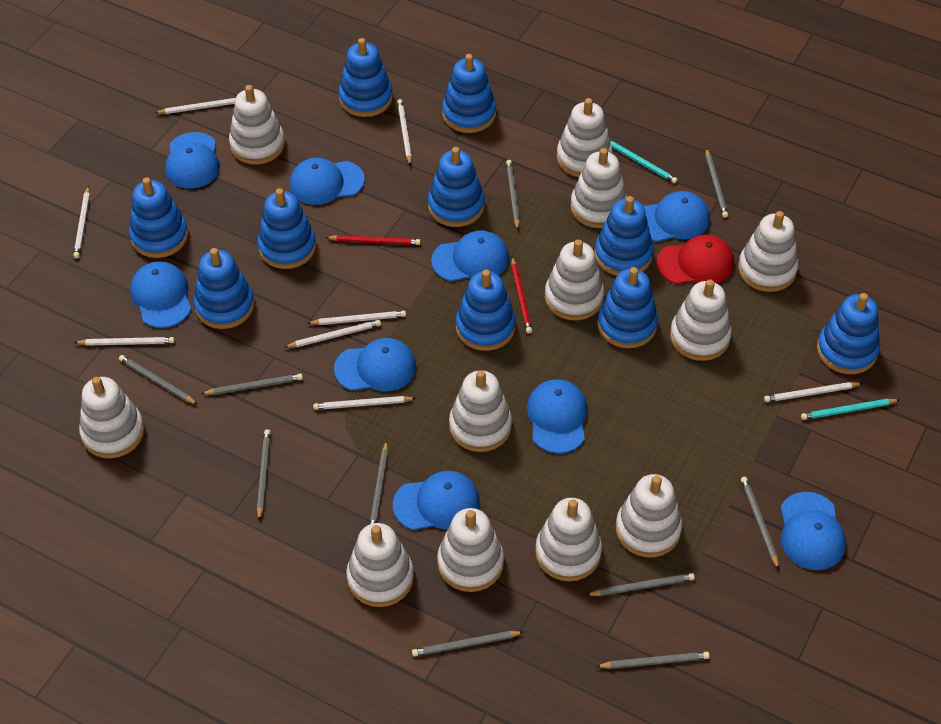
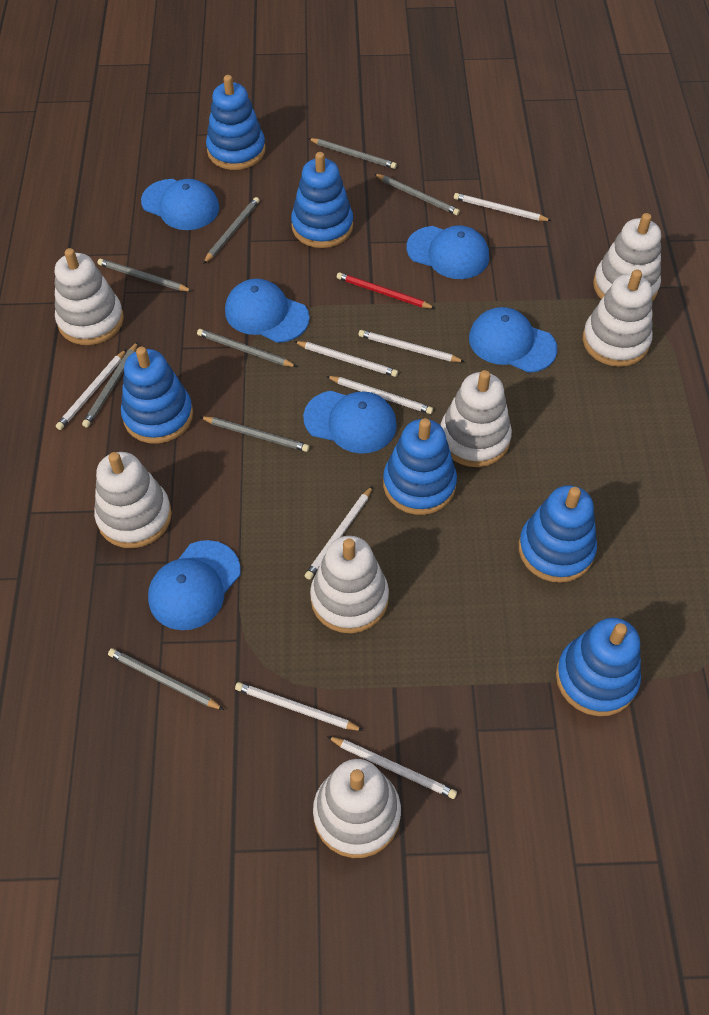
blue cap: [130,261,191,328] [165,132,220,189] [290,157,365,205] [334,338,416,391] [393,471,480,530] [431,230,509,281] [527,379,588,454] [643,191,710,242] [781,492,846,570] = 9 -> [141,179,219,230] [148,540,241,630] [225,279,310,343] [303,391,397,454] [407,225,489,279] [469,307,557,373] = 6
blue stacking toy: [129,177,188,258] [194,248,254,329] [257,188,316,269] [338,38,393,117] [428,147,485,227] [442,54,496,133] [456,269,516,351] [594,196,653,276] [597,267,658,348] [817,293,880,374] = 10 -> [121,347,193,444] [206,75,266,170] [291,152,353,248] [383,418,457,515] [519,485,597,583] [556,618,641,716] = 6
grey pencil: [119,355,198,405] [201,374,303,395] [257,429,271,520] [369,441,388,525] [412,631,523,657] [506,160,520,230] [586,573,695,596] [596,652,710,669] [706,149,728,218] [741,477,779,569] = 10 -> [82,342,138,428] [98,259,192,291] [108,648,224,710] [197,329,297,367] [200,417,309,452] [203,197,260,264] [308,138,397,169] [374,174,460,215] = 8
red cap: [656,235,734,284] = 1 -> none = 0
red pencil: [325,235,421,245] [511,257,532,334] = 2 -> [337,272,436,309] = 1
turquoise pencil: [610,140,678,183] [801,399,899,420] = 2 -> none = 0
white stacking toy: [79,377,145,458] [229,85,285,165] [346,523,414,607] [437,508,504,592] [449,370,512,452] [535,498,602,581] [545,239,604,320] [557,98,612,177] [570,148,627,228] [616,474,682,557] [670,279,732,361] [738,211,798,292] = 12 -> [55,248,124,345] [94,452,172,548] [310,536,389,633] [313,759,401,858] [440,370,512,467] [583,269,653,367] [593,213,661,301] = 7

